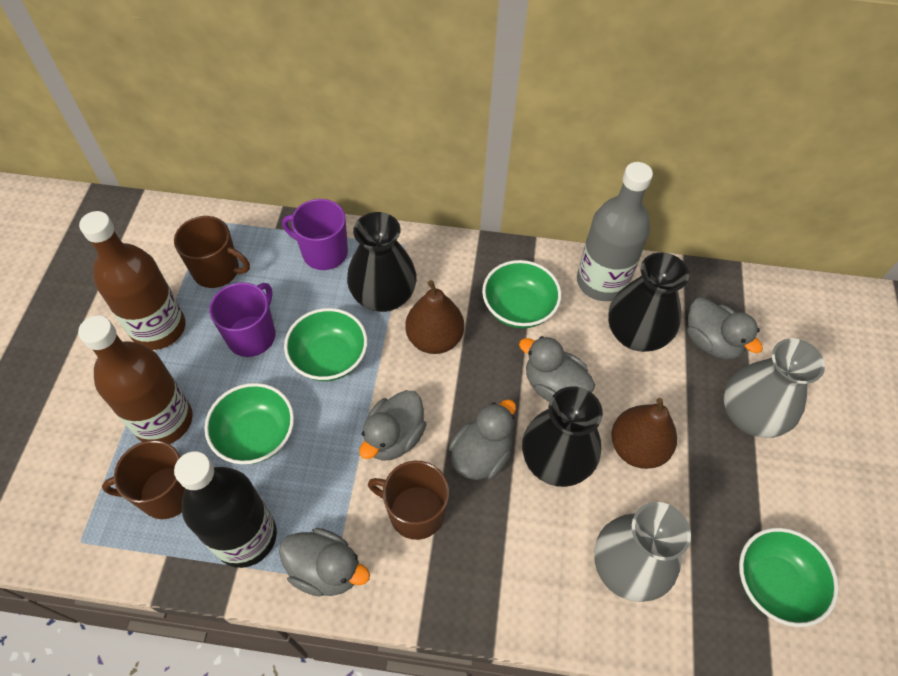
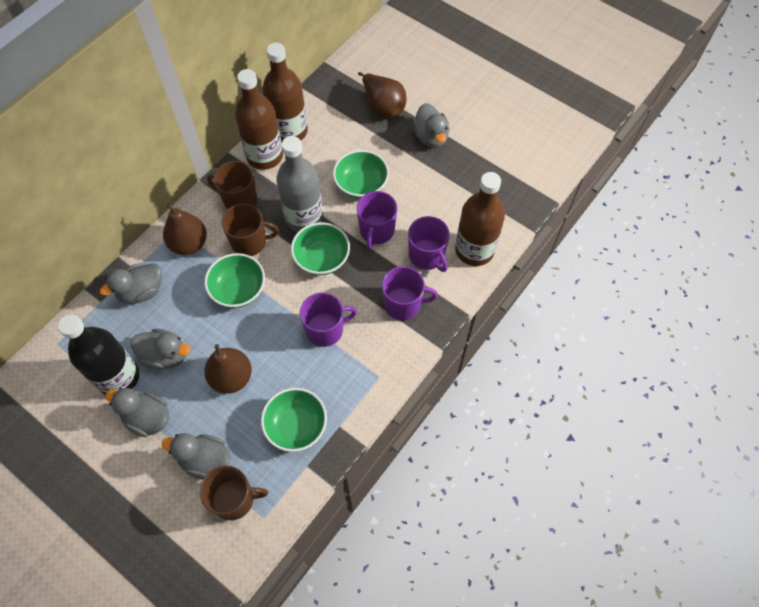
black vase: [347,212,417,312] [522,386,603,487] [608,252,689,352] = 3 -> none = 0
brown bottle: [78,315,193,444] [79,211,185,350] = 2 -> [235,69,283,170] [262,43,308,142] [455,172,505,266] = 3
brown pear: [406,280,464,354] [611,398,677,469] = 2 -> [163,203,207,255] [204,344,252,394] [358,72,406,118] = 3
grey vase: [594,502,691,602] [724,338,825,438] = 2 -> none = 0
purple mug: [209,282,275,357] [282,199,348,270] = 2 -> [300,293,357,347] [357,191,398,249] [382,266,438,320] [408,216,450,272] = 4

